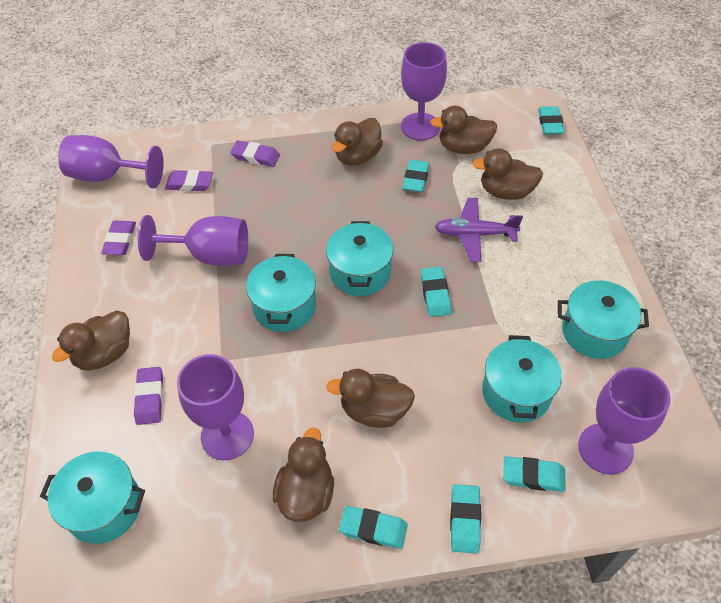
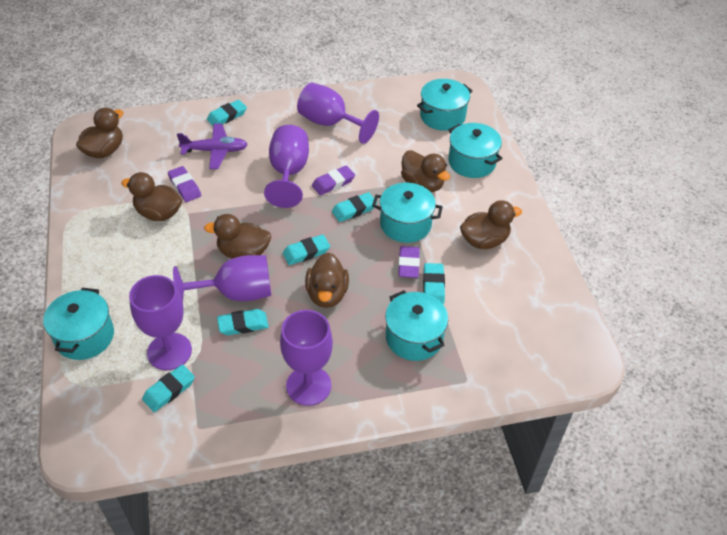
purple eraser: [101,220,136,255] [134,367,163,425] [165,170,213,191] [230,140,280,167] = 4 -> [168,166,201,202] [312,165,355,195] [398,246,420,278] = 3

